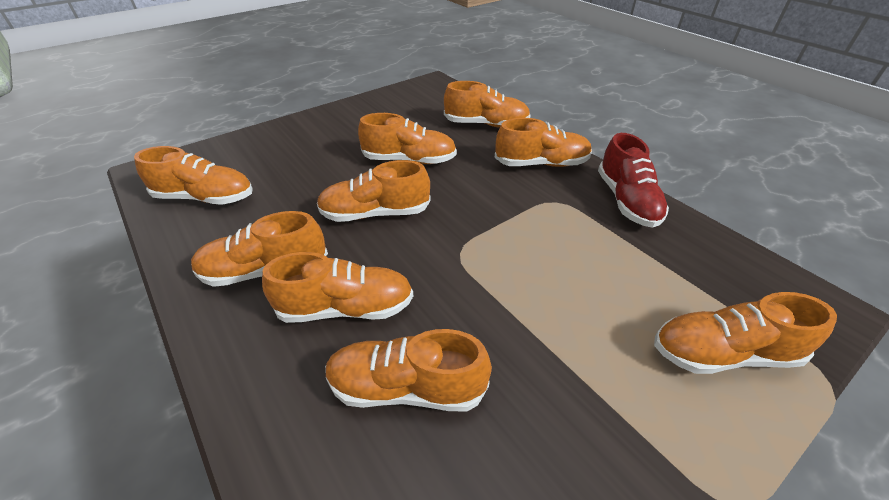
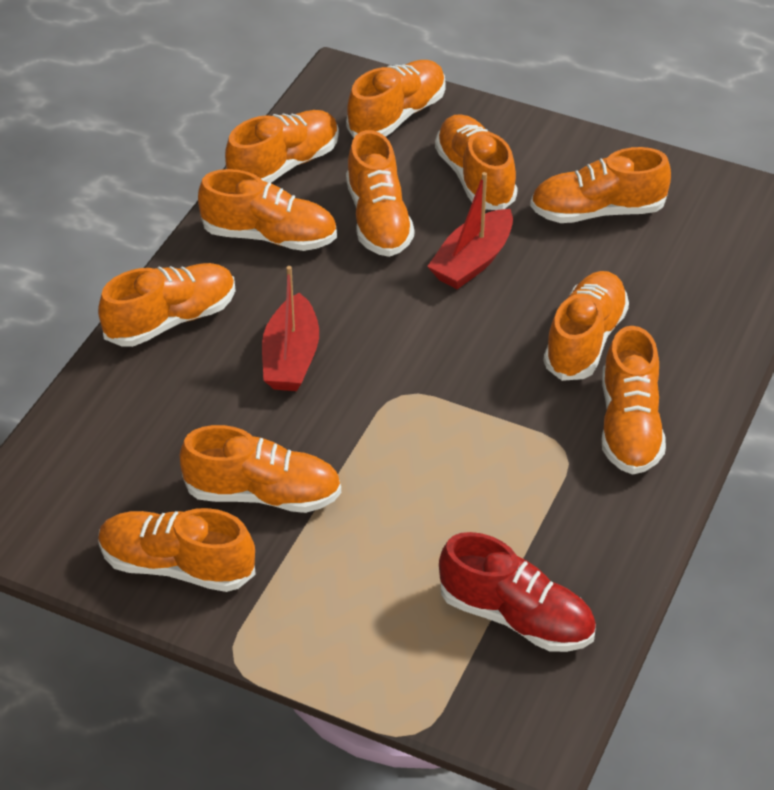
orange shoe: [134,146,253,205] [191,211,328,287] [262,252,413,323] [317,160,431,222] [325,329,492,412] [358,113,457,164] [444,81,531,128] [494,118,592,167] [654,292,837,374] = 9 -> [98,263,236,347] [98,508,256,592] [180,425,341,513] [198,169,337,251] [225,110,339,183] [346,60,446,138] [346,130,414,257] [435,114,518,210] [530,147,671,223] [543,271,629,381] [602,326,666,475] = 11
red boat: none = 0 -> [262,266,319,391] [427,172,513,289] = 2

